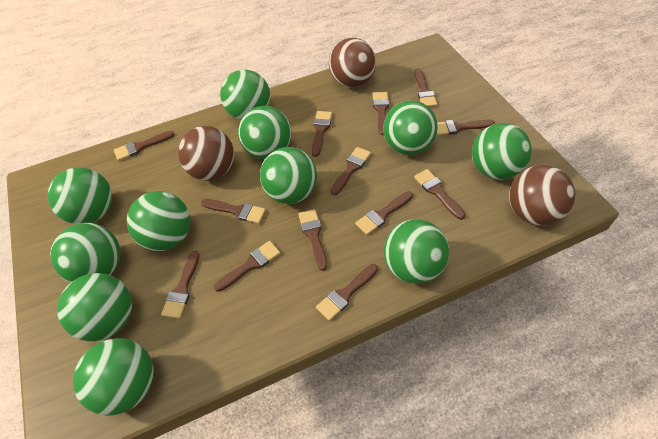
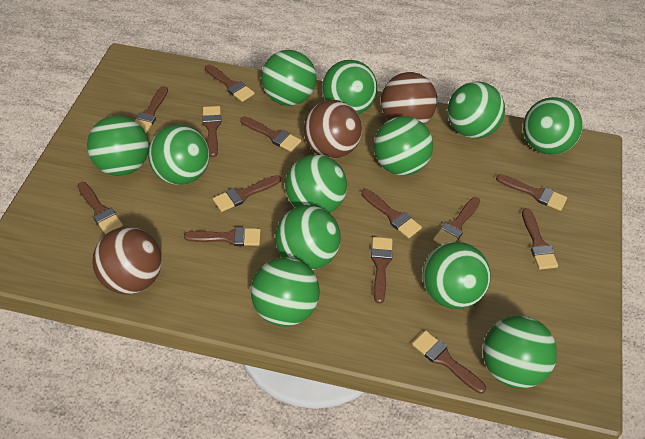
green ball: [48,167,112,224] [50,223,120,283] [57,273,132,341] [73,338,154,416] [127,191,190,251] [220,70,270,120] [238,106,291,159] [260,147,317,204] [383,100,438,155] [384,219,449,284] [472,123,532,180] = 11 -> [87,116,149,176] [148,124,209,185] [251,257,320,326] [261,50,316,106] [275,205,341,270] [285,154,347,213] [322,60,377,114] [374,116,433,176] [423,242,491,309] [448,81,505,139] [483,315,557,388] [523,97,583,155] = 12

